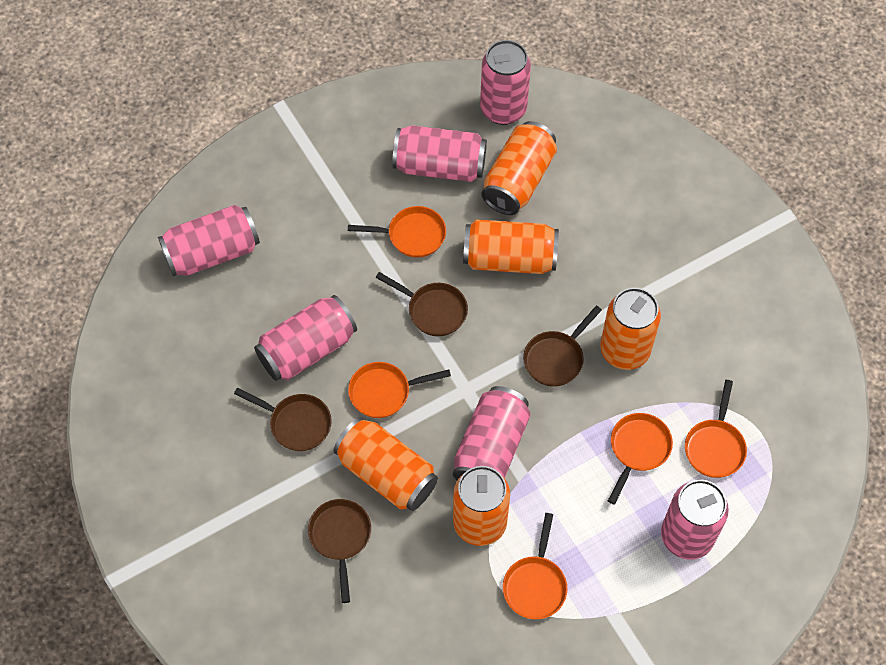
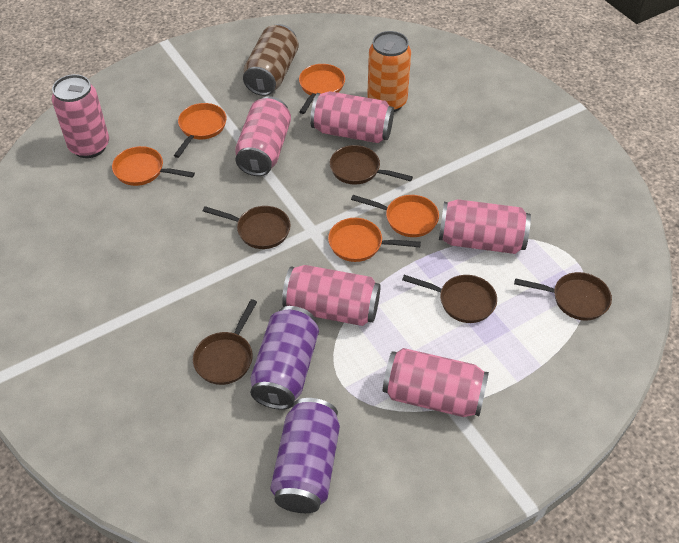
brown can: none = 0 -> [243,24,299,96] = 1
brown pan: [234,387,332,451] [308,499,371,603] [376,272,468,336] [523,306,602,387] = 4 -> [193,299,257,385] [203,206,291,249] [330,145,413,184] [402,275,497,323] [514,272,612,320] = 5
orange can: [334,417,438,511] [453,466,510,546] [463,219,559,274] [481,121,557,215] [600,288,661,370] = 5 -> [367,31,411,112] = 1
purple can: none = 0 -> [250,306,319,410] [270,398,340,513] = 2

